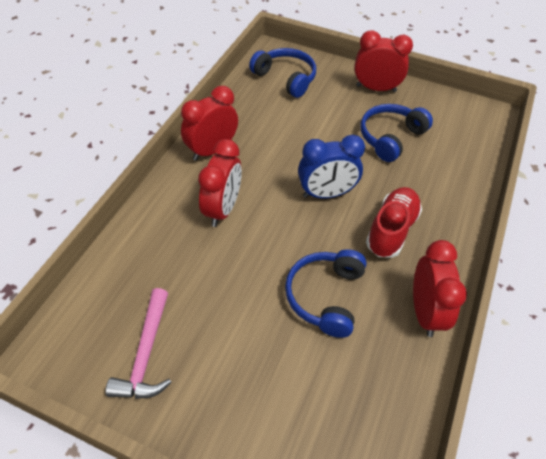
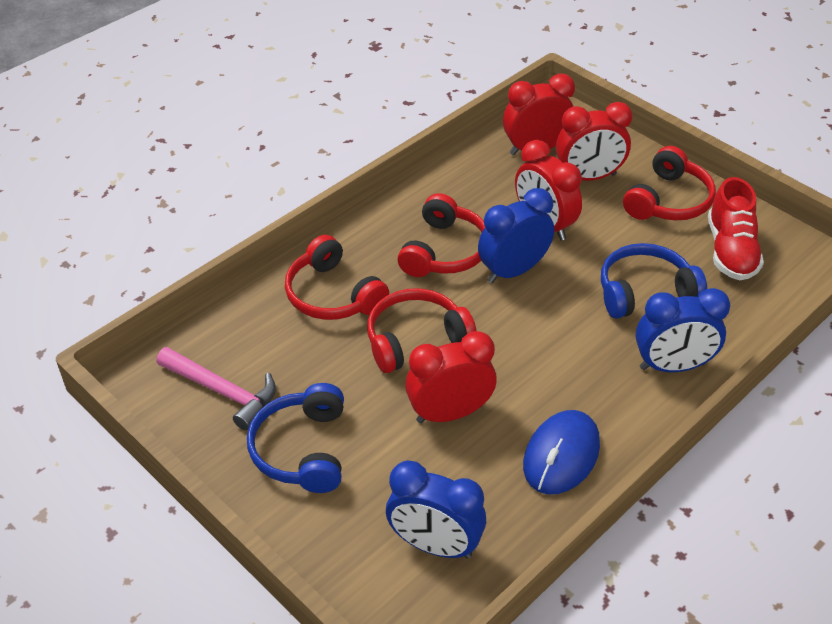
blue clock: [298,135,365,199] = 1 -> [386,460,486,559] [478,188,554,283] [636,288,730,372] = 3
blue headphones: [249,48,316,98] [285,249,367,338] [361,104,433,162] = 3 -> [247,383,344,493] [601,243,707,319] = 2
blue mouse: none = 0 -> [523,410,600,494] = 1
red headphones: none = 0 -> [285,235,389,320] [367,288,476,373] [397,193,485,277] [623,146,716,220] = 4

